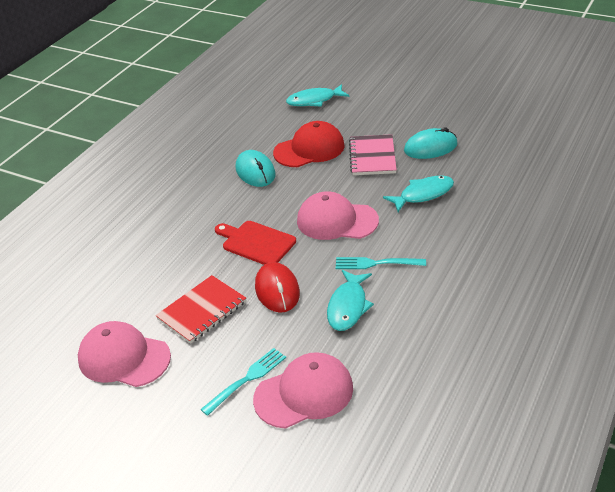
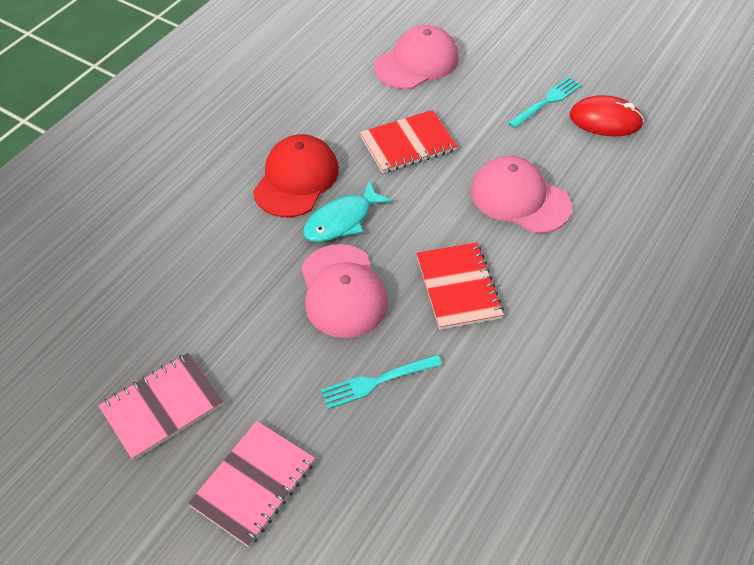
pink notebook: [349,134,397,175] = 1 -> [98,353,224,461] [188,421,315,547] = 2
red cutting board: [215,221,296,265] = 1 -> none = 0
red notebook: [156,275,246,344] = 1 -> [360,110,457,173] [416,242,504,330] = 2
turquoise fish: [286,84,349,107] [327,270,374,331] [383,175,454,212] = 3 -> [303,180,393,242] = 1
turquoise mouse: [236,150,276,187] [404,127,458,159] = 2 -> none = 0

